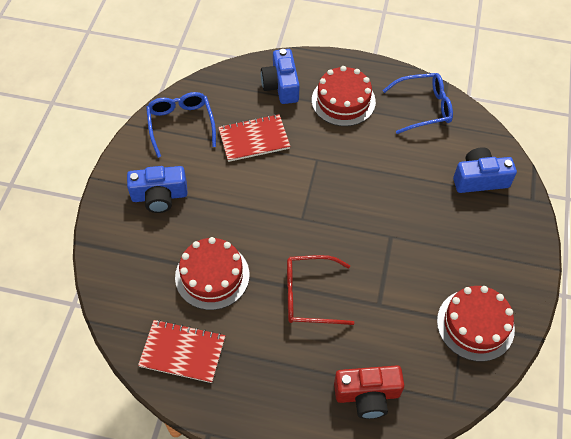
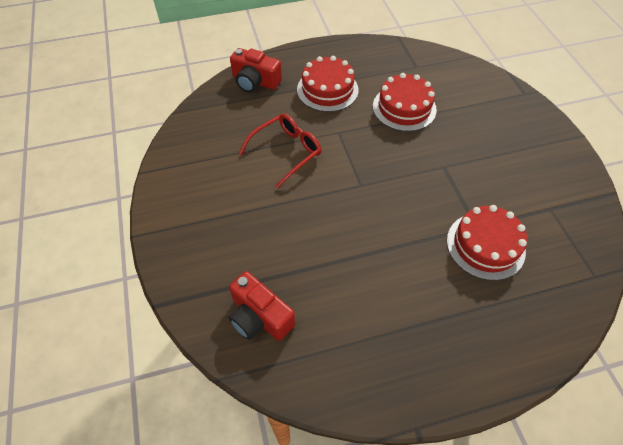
blue camera: [127,166,187,213] [261,49,300,104] [453,147,517,193] = 3 -> none = 0
blue glasses: [146,92,216,158] [383,73,453,134] = 2 -> none = 0
red camera: [334,365,404,419] = 1 -> [229,271,295,341] [230,48,282,92] = 2
red notebook: [138,320,225,383] [218,114,290,162] = 2 -> none = 0

